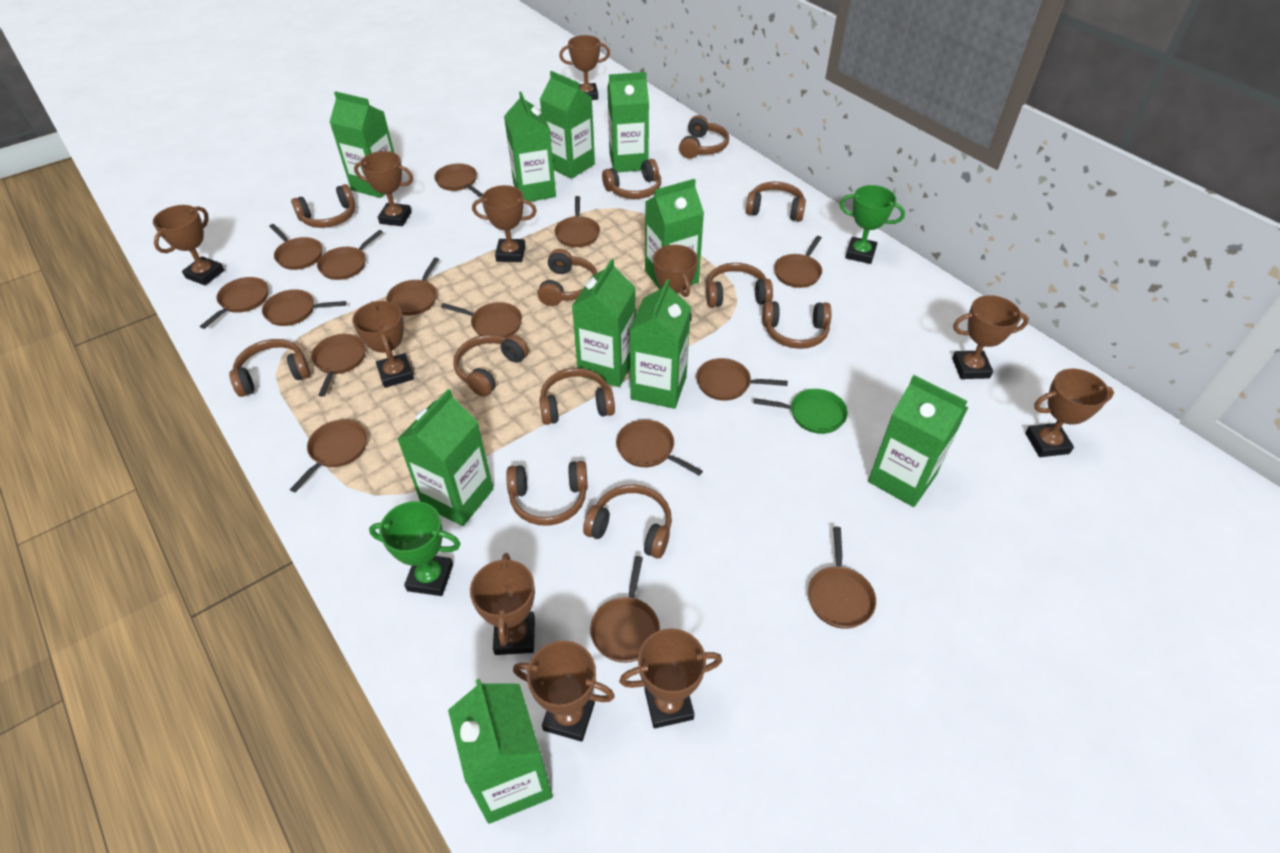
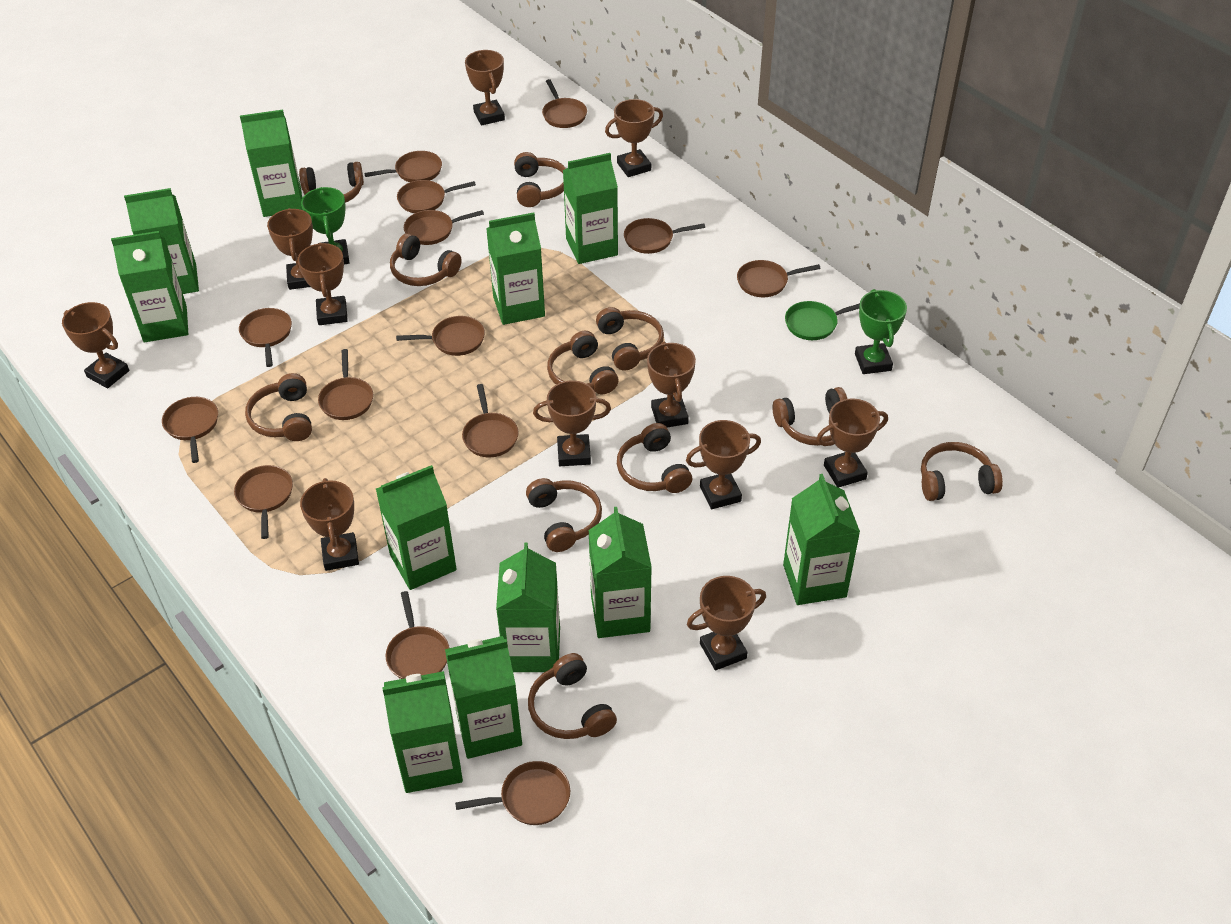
brown headphones: [229,339,310,397] [291,184,355,228] [453,335,529,397] [506,461,588,526] [537,249,597,306] [539,368,615,425] [583,485,672,559] [602,159,661,199] [679,115,729,159] [706,263,773,307] [746,182,806,221] [762,301,832,349] = 12 -> [245,373,312,441] [299,162,364,203] [390,233,462,286] [514,152,566,207] [526,478,602,552] [528,653,617,739] [547,331,619,394] [596,307,664,371] [617,423,692,493] [773,387,847,446] [921,442,1003,501] = 11
brown pan: [200,277,268,329] [262,289,346,326] [269,224,322,270] [290,419,367,492] [311,334,366,397] [317,230,383,280] [386,257,439,316] [434,163,483,197] [441,302,522,338] [554,196,600,247] [590,556,660,663] [616,420,703,476] [696,358,788,401] [774,236,822,288] [808,527,876,629] = 15 -> [162,397,218,463] [234,465,293,539] [239,308,292,367] [318,349,373,420] [364,151,442,182] [386,591,449,679] [396,316,485,356] [397,180,476,213] [404,210,484,245] [455,761,570,825] [462,384,519,458] [542,79,587,128] [624,218,705,254] [737,260,821,297] = 14
green carton: [330,91,394,198] [397,389,493,526] [448,678,553,824] [504,92,556,201] [540,71,595,179] [572,259,636,387] [607,72,649,172] [630,279,691,409] [645,179,704,289] [868,375,968,507] = 10 -> [111,231,188,343] [124,188,199,294] [240,110,303,217] [376,465,457,590] [382,671,463,793] [445,636,522,759] [486,212,545,325] [496,543,560,672] [563,153,618,264] [588,507,652,638] [783,474,860,605] = 11

